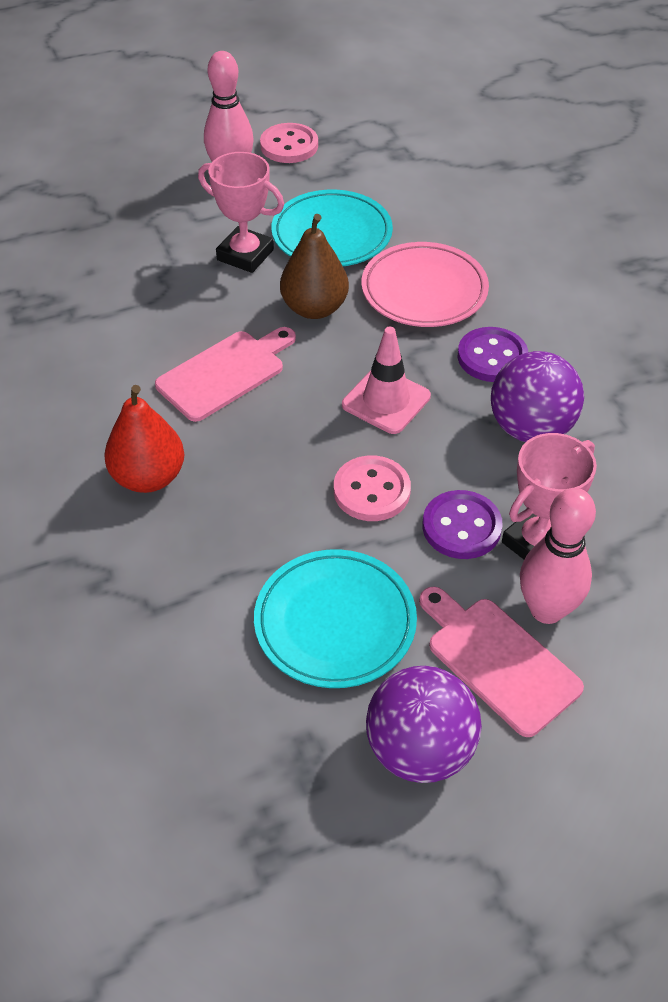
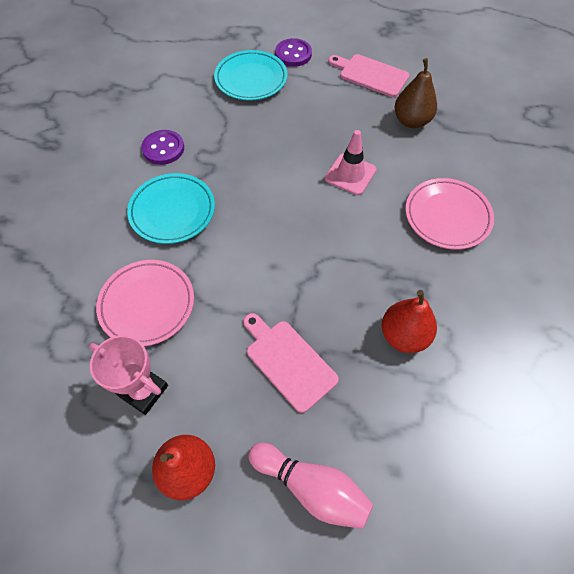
pink bowling pin: [204,51,253,162] [520,488,596,624] = 2 -> [248,443,374,529] = 1
pink button: [260,123,318,163] [334,455,411,521] = 2 -> none = 0
pink plate: [362,242,489,327] = 1 -> [96,260,194,346] [405,178,494,250] = 2
pink trophy: [198,152,284,273] [502,433,597,559] = 2 -> [89,335,168,415] = 1
purple ball: [366,666,482,783] [491,351,584,442] = 2 -> none = 0
red pear: [104,385,184,493] = 1 -> [152,435,215,500] [382,290,437,353] = 2

